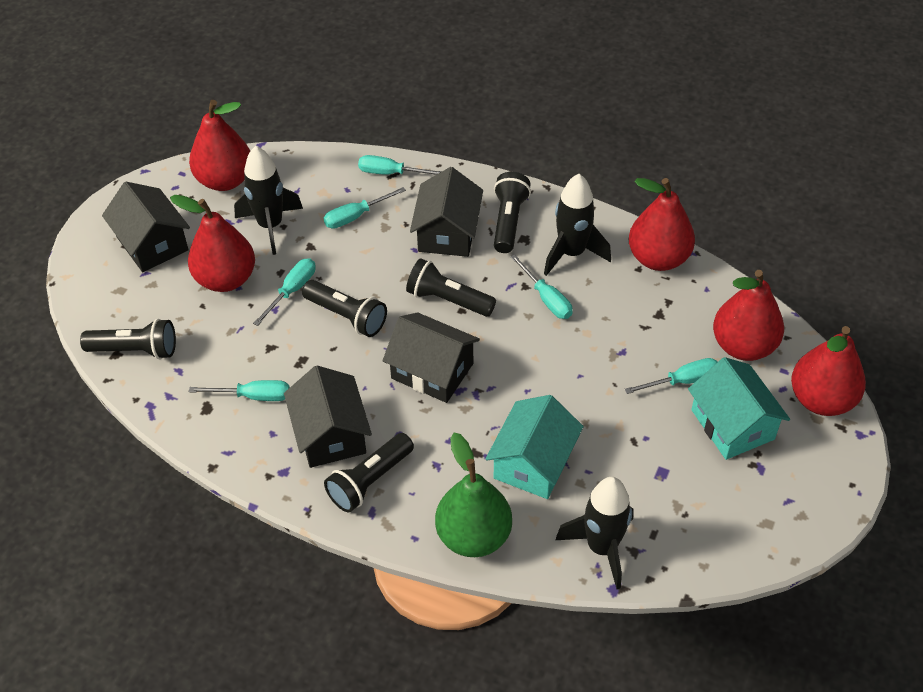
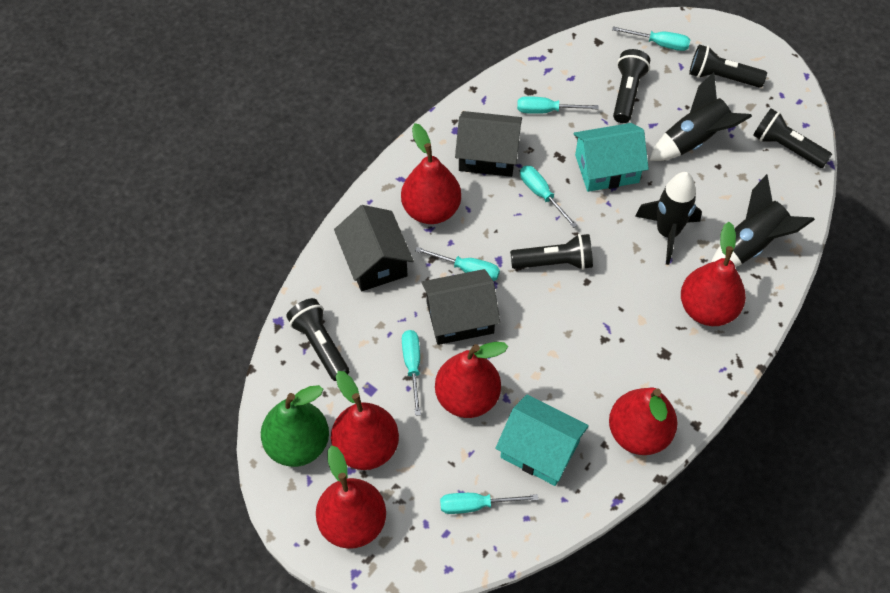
black house: [102,182,190,272] [284,366,372,468] [382,312,480,403] [410,167,483,257] = 4 -> [334,205,414,291] [421,269,500,345] [455,111,522,177] = 3
red pear: [170,195,255,292] [189,100,250,191] [629,178,695,271] [713,270,784,361] [791,326,866,416] = 5 -> [316,445,386,549] [331,371,399,470] [401,123,461,224] [435,342,508,418] [609,387,677,455] [681,222,746,326] = 6

